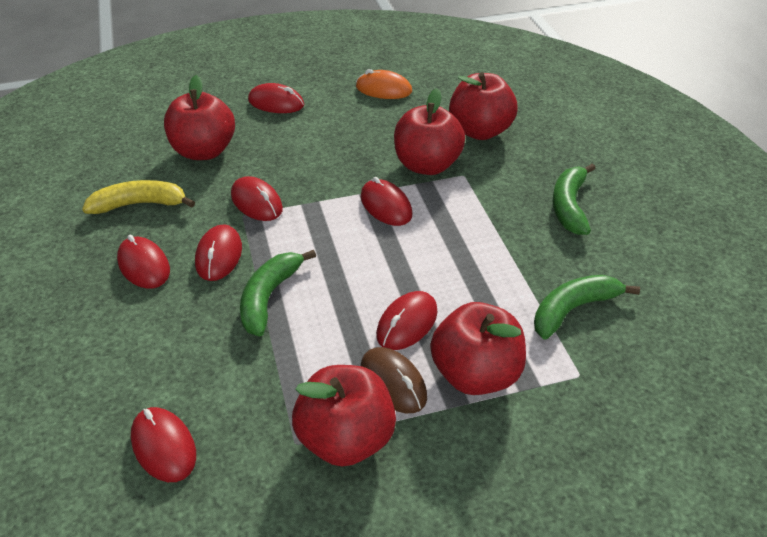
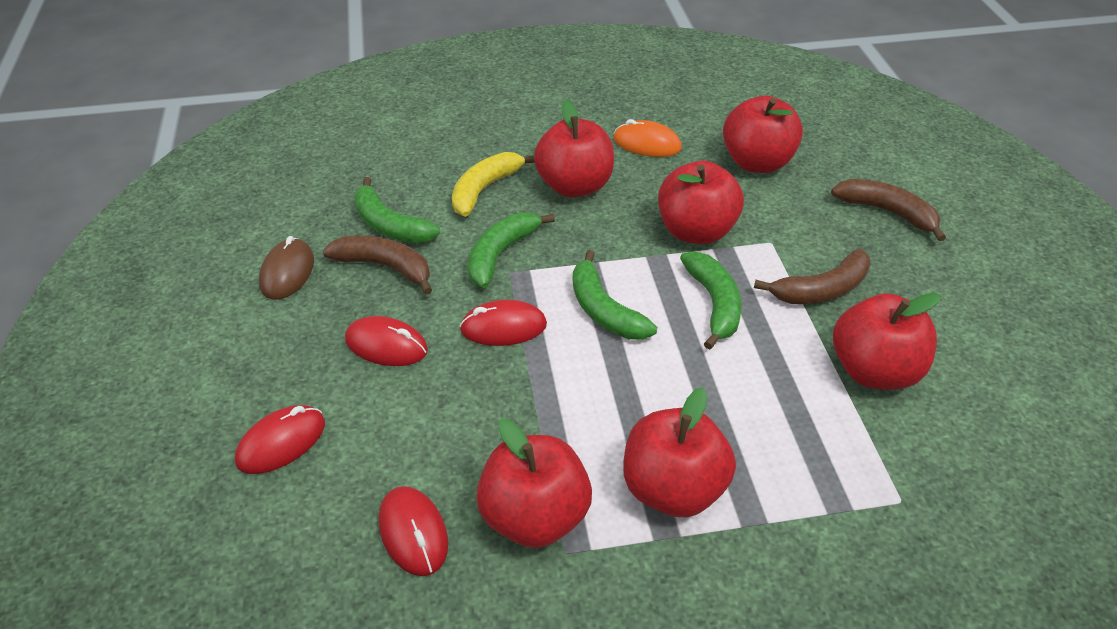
brown banana: none = 0 -> [323,236,432,294] [754,249,870,304] [831,179,946,241] = 3
green banana: [240,250,316,337] [534,275,640,339] [552,164,596,235] = 3 -> [354,177,440,243] [468,213,555,288] [573,250,657,340] [680,251,742,350] = 4
red apple: [164,75,235,160] [292,365,396,467] [394,88,465,175] [430,302,526,395] [449,72,518,140] = 5 -> [476,419,592,548] [534,100,614,198] [623,387,736,517] [658,161,744,244] [723,96,803,173] [833,293,941,390] = 6
red mouse: [117,235,170,289] [131,407,196,482] [195,224,242,281] [231,176,283,221] [248,83,304,113] [361,177,413,226] [376,291,437,350] = 7 -> [235,405,325,474] [345,316,428,366] [379,486,448,576] [459,300,547,346] = 4

